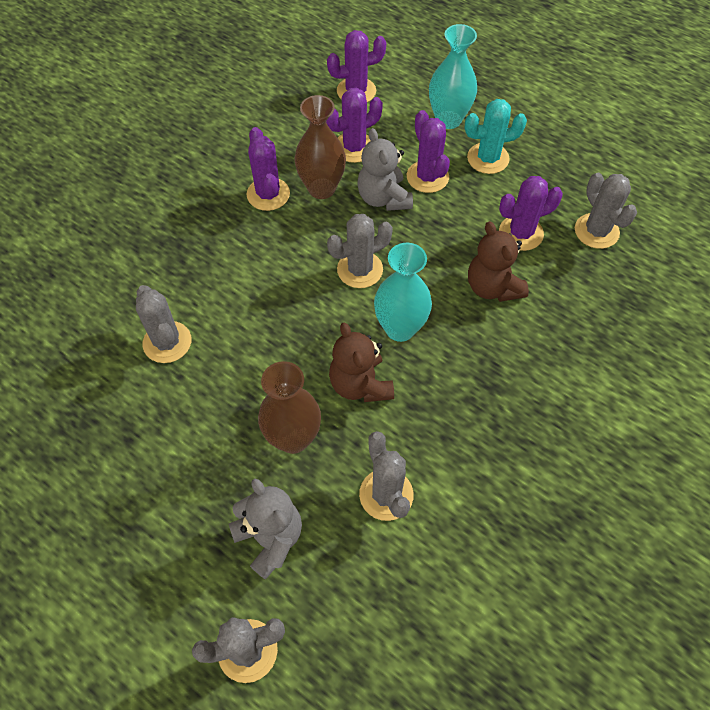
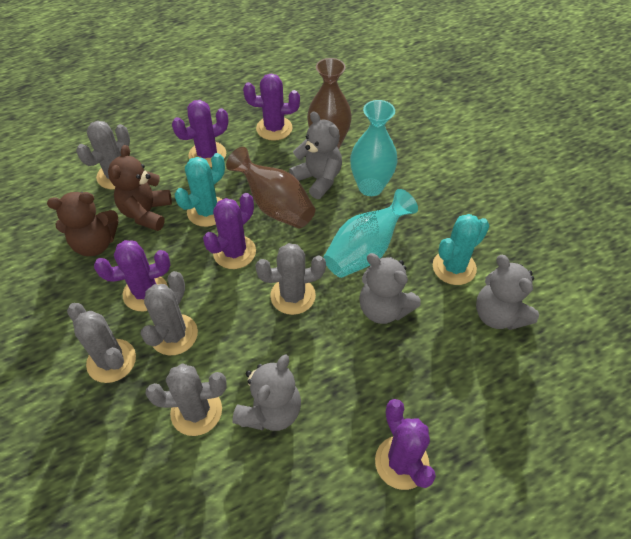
grey teddy bear: [229,479,302,579] [357,128,413,211] = 2 -> [232,354,301,431] [289,111,342,199] [359,253,421,324] [476,255,539,330] = 4
turquoise cactus: [465,99,527,174] = 1 -> [175,153,225,227] [433,214,489,285] = 2

